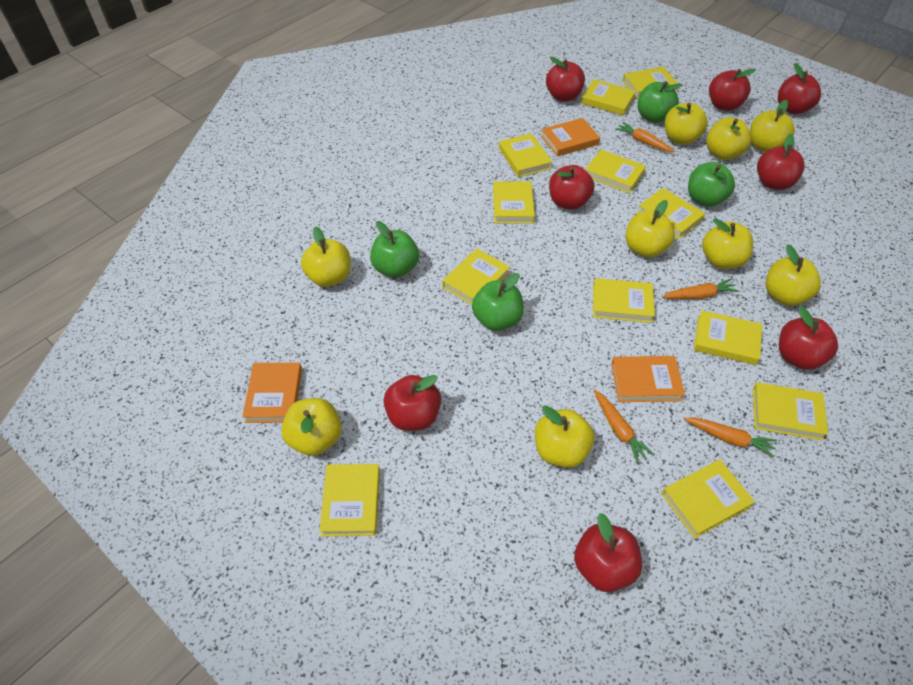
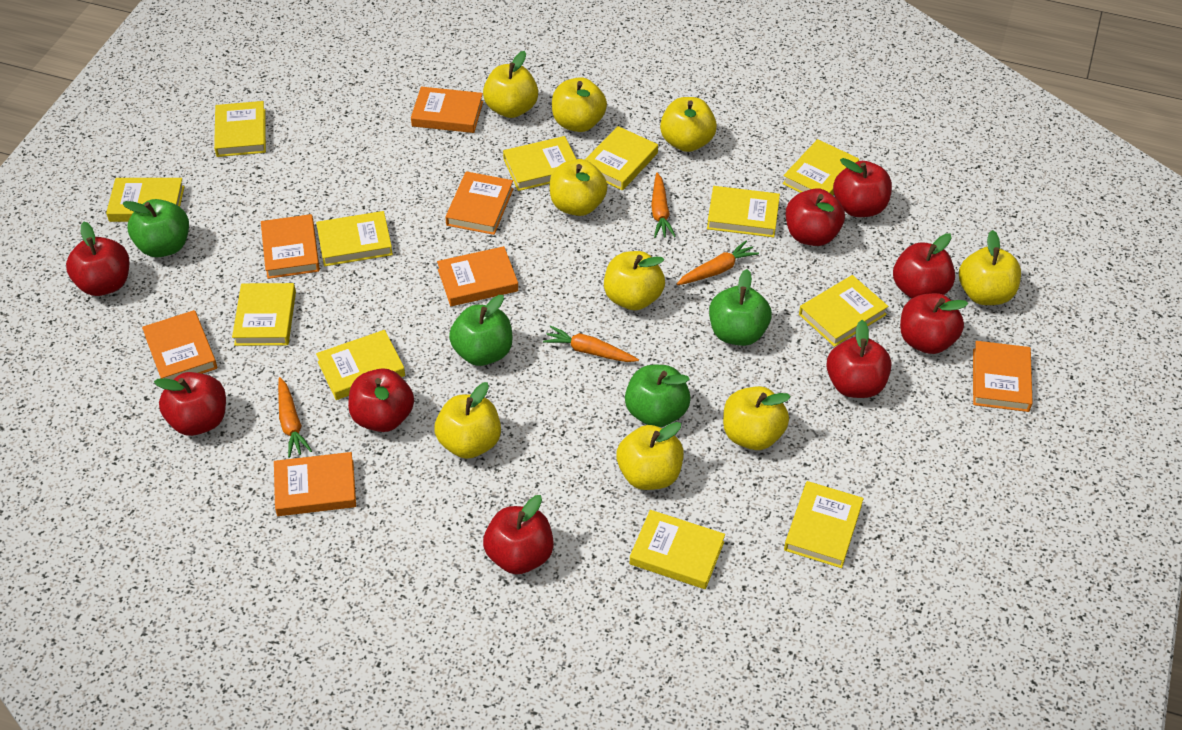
orange book: [242,363,302,423] [541,118,600,156] [611,356,685,402] = 3 -> [142,310,217,380] [261,214,320,279] [274,452,356,516] [411,87,483,133] [437,246,518,306] [445,171,513,235] [973,341,1033,412] = 7
red apple: [384,375,441,431] [546,57,585,101] [549,165,594,210] [574,513,642,592] [709,68,756,111] [757,134,805,190] [778,63,821,115] [779,306,838,370] = 8 -> [66,222,129,296] [154,372,226,436] [348,368,414,432] [483,495,554,574] [786,188,845,246] [826,320,891,398] [833,158,892,217] [893,233,955,299] [900,293,968,354] = 9

